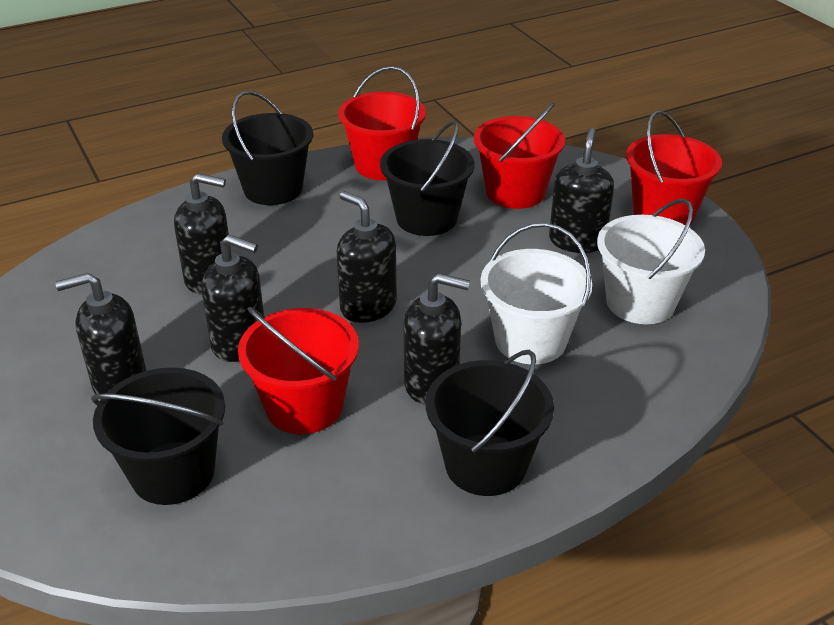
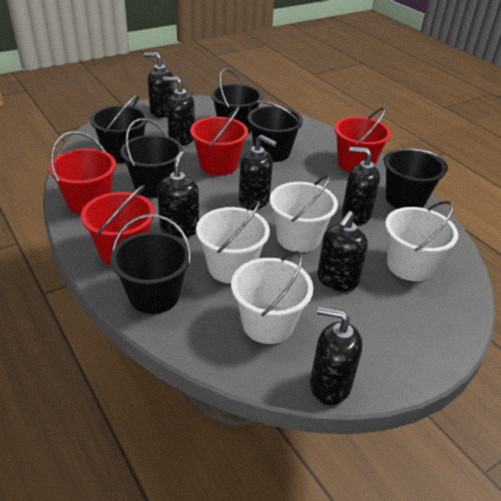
black bucket: [91,367,225,505] [222,91,313,205] [380,121,475,236] [426,350,554,496] = 4 -> [90,95,148,163] [111,215,191,314] [121,118,183,198] [211,68,263,134] [248,101,303,162] [383,148,448,209] = 6
black soap dispenser: [55,273,146,400] [174,173,231,295] [201,235,264,362] [337,191,397,323] [404,273,470,405] [549,128,614,253] = 6 -> [144,53,174,118] [157,151,199,238] [163,77,195,146] [239,135,277,210] [310,307,362,405] [317,211,368,292] [342,147,380,225] = 7
white bucket: [481,223,592,365] [597,199,705,324] = 2 -> [196,200,270,284] [231,251,313,344] [269,175,338,252] [385,201,458,281] = 4

